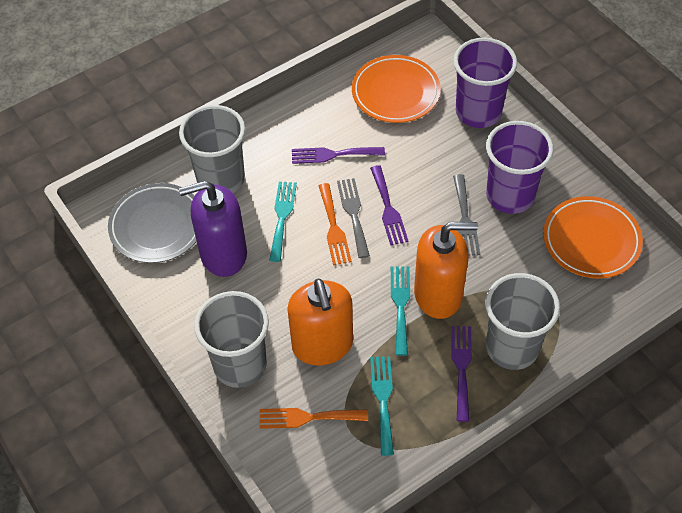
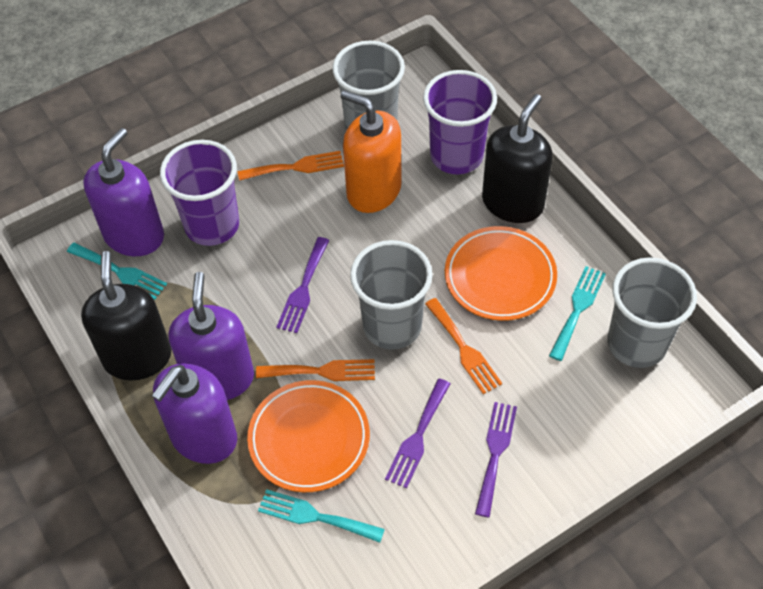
black soap dispenser: none = 0 -> [81,251,171,380] [482,94,553,223] = 2
grey fork: [337,178,370,258] [453,174,480,256] = 2 -> none = 0
grey plate: [108,183,197,263] = 1 -> none = 0
orange fork: [259,408,368,429] [319,183,352,265] = 2 -> [238,151,344,181] [256,359,375,381] [425,298,502,394] = 3
orange soap dispenser: [287,279,353,365] [414,222,478,319] = 2 -> [341,90,402,213] = 1
purple soap dispenser: [179,181,247,277] = 1 -> [83,128,164,256] [152,363,237,464] [169,272,254,400] = 3

